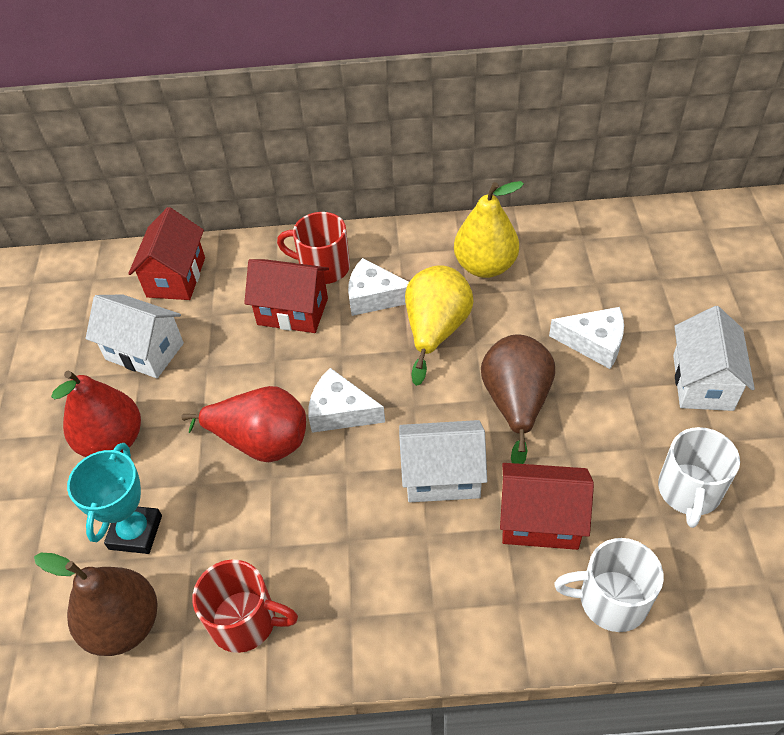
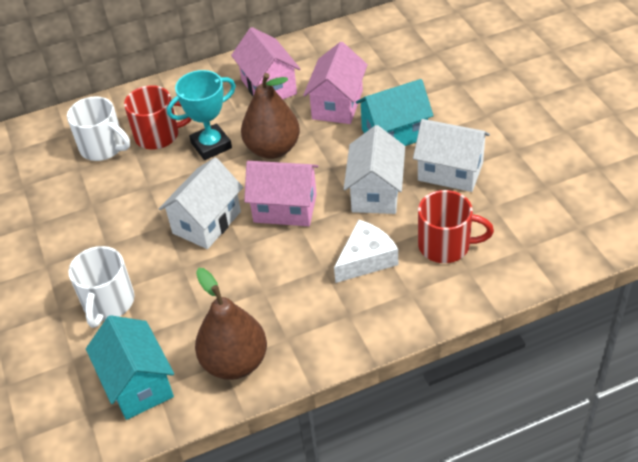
pink house: none = 0 -> [231,27,300,99] [244,161,318,226] [303,42,368,124] = 3
red house: [128,207,205,300] [244,259,329,333] [500,463,594,550] = 3 -> none = 0
red pear: [51,371,141,457] [181,386,306,462] = 2 -> none = 0
turquoise house: none = 0 -> [86,315,174,420] [356,79,434,146] = 2
white cheese: [308,368,385,433] [348,258,409,316] [549,307,624,369] = 3 -> [334,220,398,283] = 1
yellow pear: [405,265,474,386] [454,181,524,278] = 2 -> none = 0

